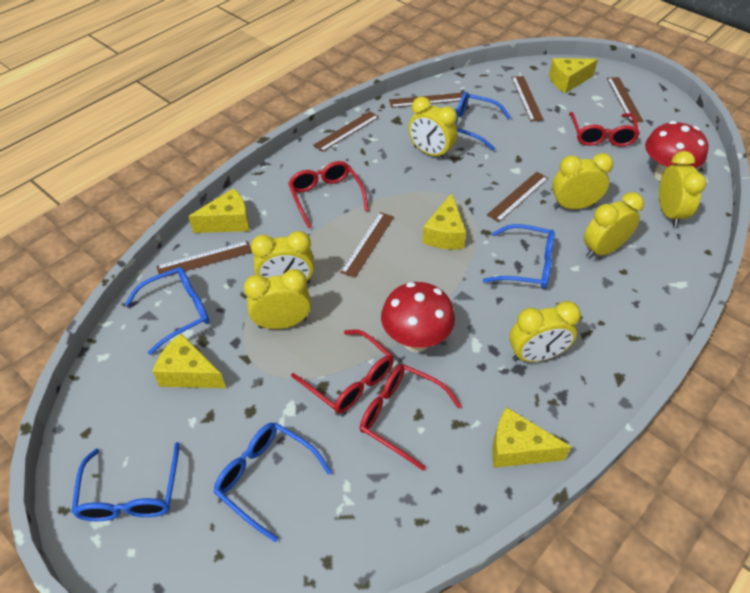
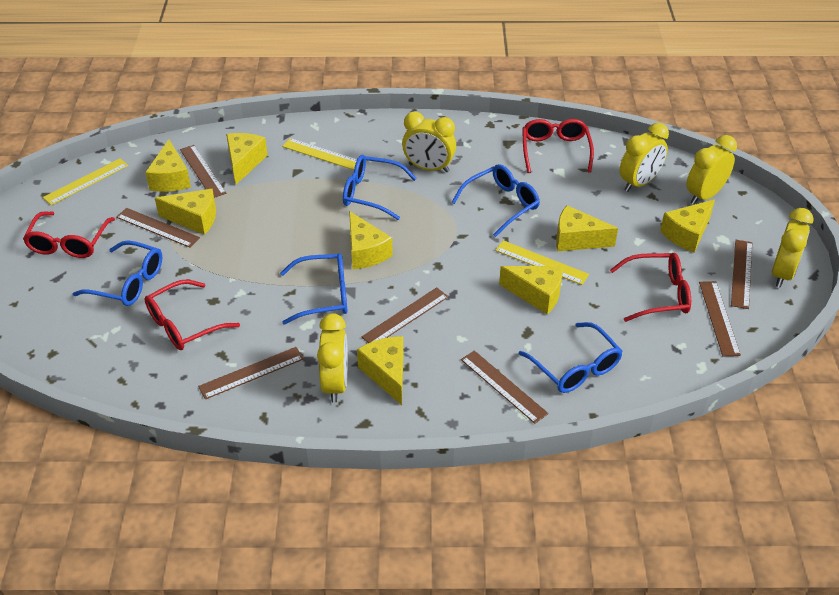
red mushroom: [381,282,455,352] [645,121,708,181] = 2 -> none = 0
yellow cheese: [152,334,226,388] [188,188,249,233] [422,193,466,250] [492,407,571,468] [549,58,598,93] = 5 -> [145,139,191,192] [155,189,216,235] [226,133,268,185] [349,211,393,269] [357,336,403,405] [499,266,563,315] [556,205,618,251] [660,199,715,253] = 8
yellow clock: [244,269,311,329] [251,231,314,284] [408,97,457,160] [509,301,581,362] [552,153,614,209] [584,192,644,258] [659,151,706,227] = 7 -> [317,313,348,403] [402,112,456,172] [620,123,669,192] [687,135,737,205] [772,208,814,288] = 5
yellow ruler: none = 0 -> [43,158,129,205] [282,138,357,170] [495,241,589,285] = 3

